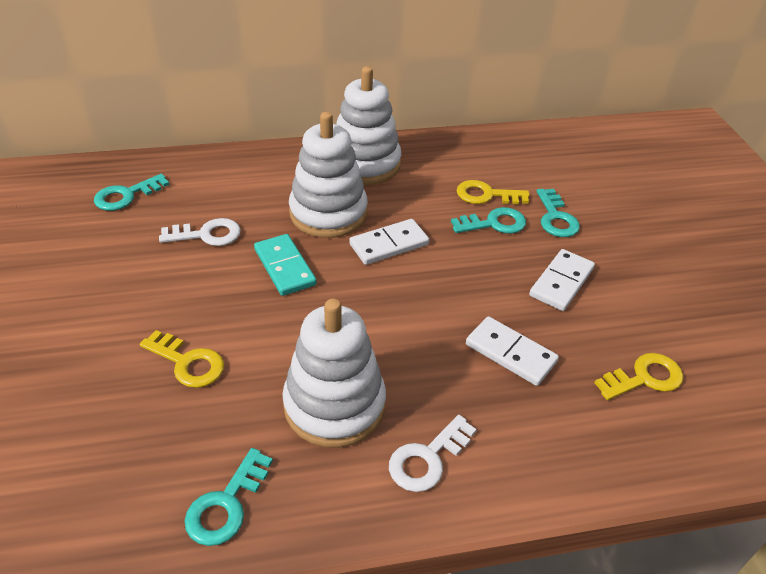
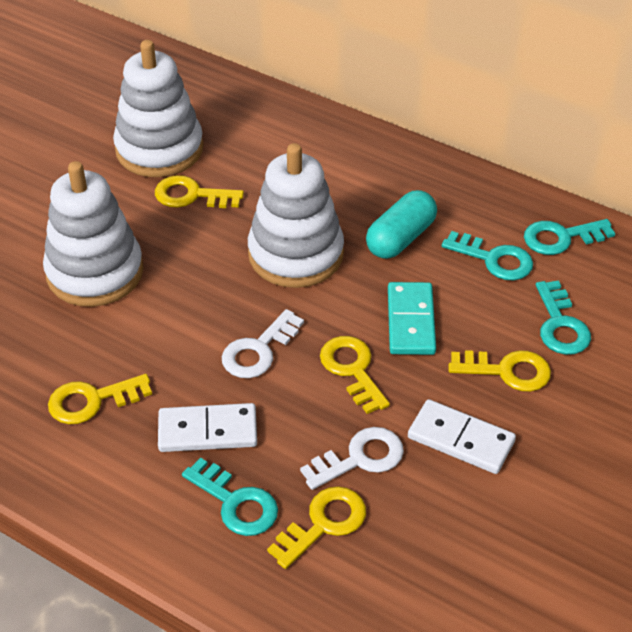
turquoise capsule: none = 0 -> [366,190,437,259] = 1
white domino: [349,219,429,265] [466,316,559,386] [529,249,595,311] = 3 -> [158,403,257,452] [408,399,516,474] = 2
yellow key: [140,330,224,388] [457,180,530,204] [594,353,683,400] = 3 -> [48,374,152,424] [155,175,244,208] [267,486,366,569] [320,336,390,414] [448,350,551,392] = 5

